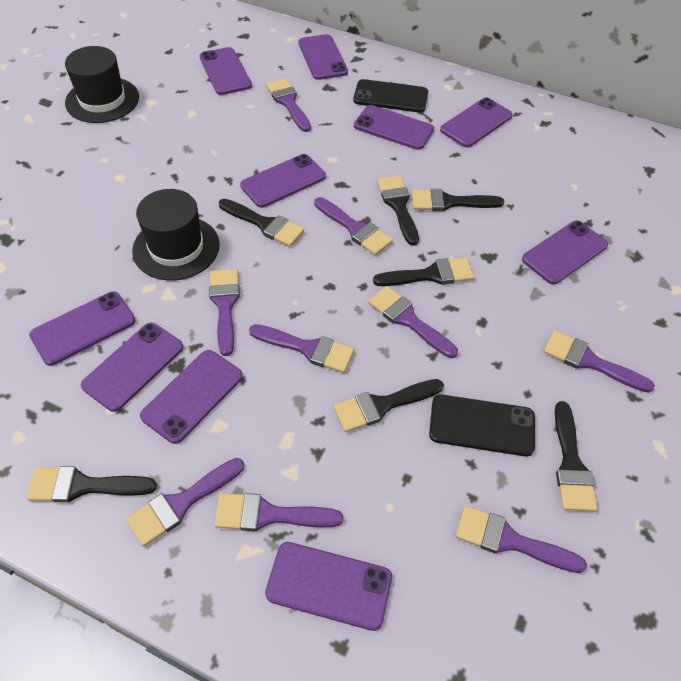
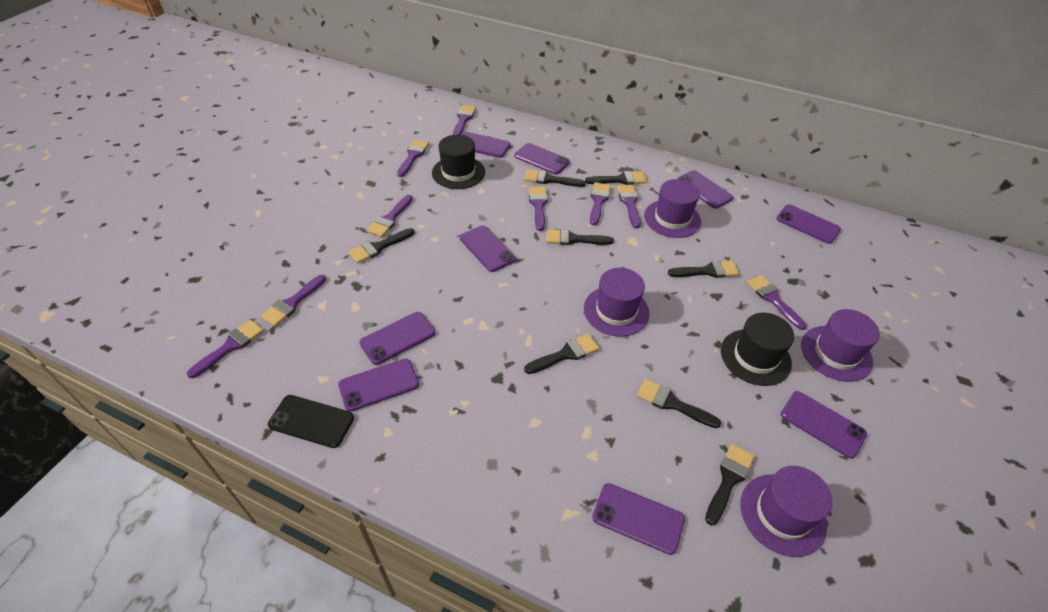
black brush: [27,466,157,502] [219,199,304,247] [334,379,444,432] [373,257,474,286] [377,176,419,246] [412,189,504,211] [555,401,598,511] = 7 -> [349,228,415,263] [524,169,586,187] [524,334,599,374] [546,229,614,245] [585,171,647,185] [637,379,721,428] [668,260,739,278] [705,444,755,525] = 8
black phone: [353,79,428,113] [429,394,535,456] = 2 -> [268,395,354,448] = 1
purple hat: none = 0 -> [584,268,649,337] [644,179,701,238] [740,466,832,557] [801,309,880,382] = 4
purple phone: [29,291,135,366] [81,323,183,412] [140,350,243,444] [199,47,252,95] [240,154,326,208] [265,542,392,631] [298,34,348,80] [354,105,434,150] [440,97,513,147] [522,221,608,284] = 10 -> [338,359,419,412] [359,312,435,365] [460,225,516,272] [462,132,510,158] [515,143,570,174] [592,483,685,555] [677,170,733,209] [776,204,841,244] [781,391,867,459] = 9

